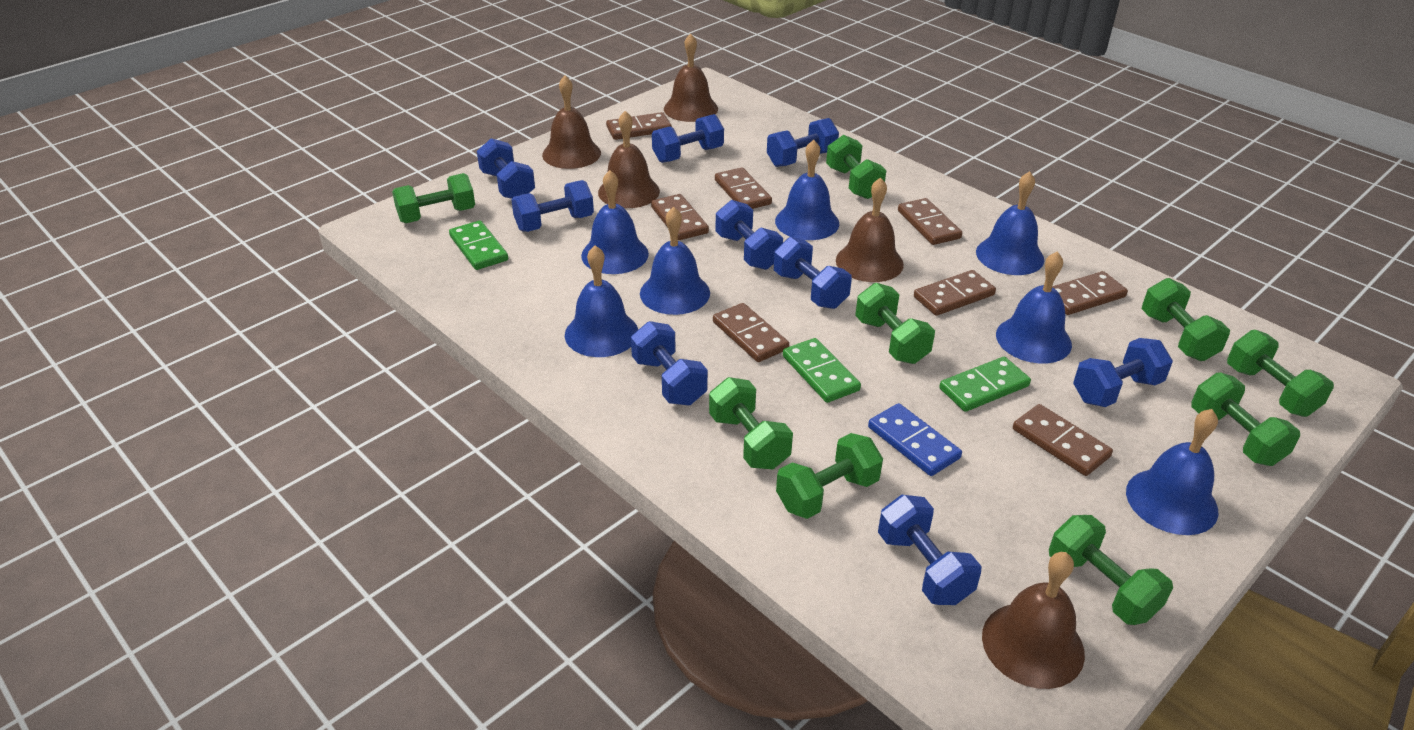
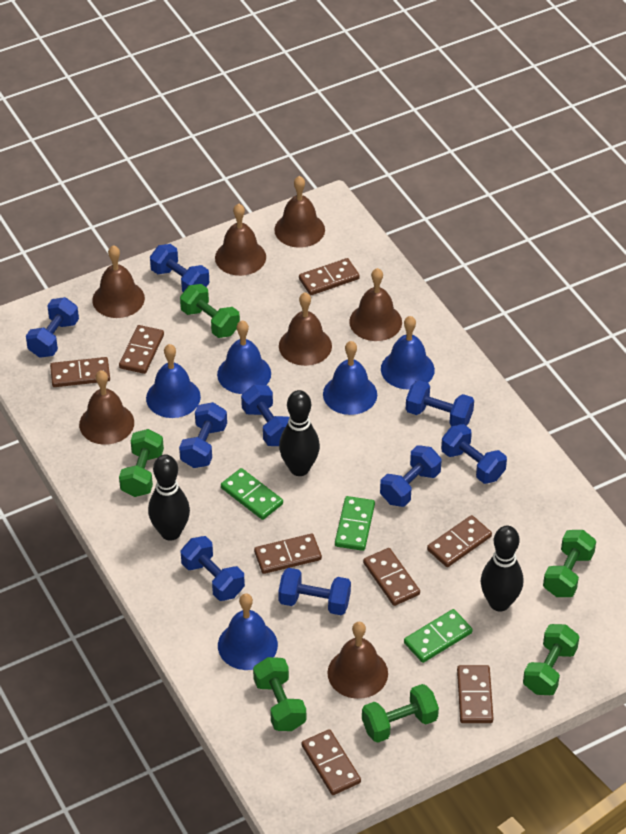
black bowling pin: none = 0 -> [148,454,190,541] [279,390,320,476] [481,526,523,612] = 3
blue bell: [565,245,638,357] [581,170,649,274] [640,207,710,315] [775,140,839,240] [976,171,1044,275] [996,251,1072,364] [1126,409,1219,535] = 7 -> [146,344,201,418] [217,320,271,394] [218,593,278,670] [323,341,377,415] [381,316,435,390] = 5
blue domino: [868,403,962,476] = 1 -> none = 0
brown bell: [542,76,601,169] [598,111,660,208] [664,33,718,122] [836,177,904,282] [982,552,1085,689] = 5 -> [79,370,134,445] [92,245,145,318] [215,204,266,276] [274,176,325,248] [279,292,332,366] [328,622,388,699] [349,268,402,341] = 7
green dumbbell: [392,173,475,223] [709,377,793,469] [776,433,883,519] [826,135,887,199] [855,283,935,364] [1049,515,1173,625] [1142,278,1230,361] [1191,373,1300,466] [1227,330,1334,417] = 9 -> [119,429,164,497] [180,284,240,338] [253,657,306,731] [362,684,439,743] [523,624,579,695] [543,530,596,597] = 6

